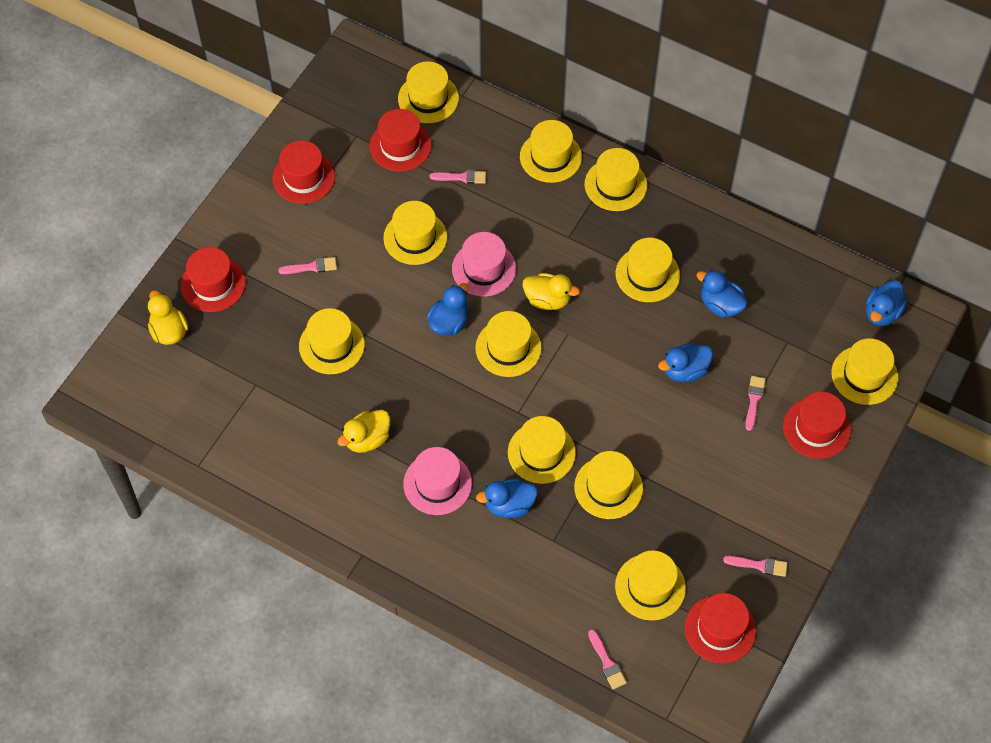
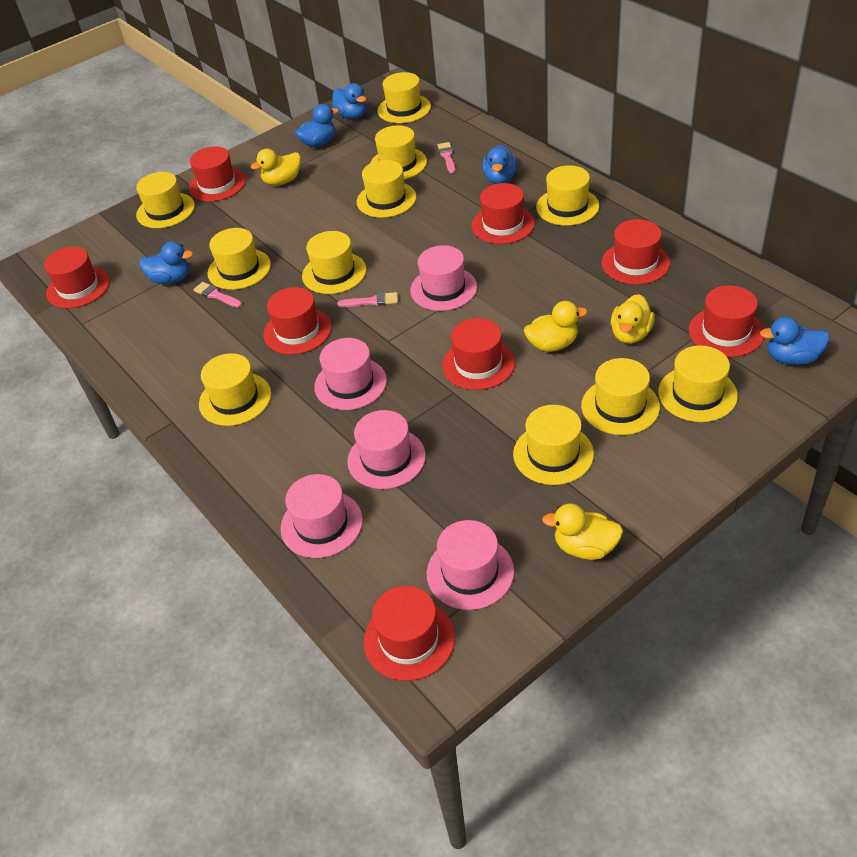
pink brush: [278,257,337,274] [430,170,486,184] [588,629,627,690] [723,556,788,577] [745,376,766,431] = 5 -> [193,282,242,308] [337,292,398,307] [438,142,456,173] = 3
pink hat: [403,447,472,515] [452,232,516,297] = 2 -> [281,474,363,558] [314,338,387,410] [347,410,426,489] [410,245,477,311] [427,520,514,610] = 5
red hat: [181,247,246,312] [272,141,335,204] [370,109,432,172] [685,593,756,664] [783,392,851,459] = 5 -> [44,247,110,308] [189,147,246,202] [263,287,332,355] [364,586,455,681] [442,318,515,390] [471,183,535,244] [601,219,670,285] [689,285,764,357] = 8
yellow duck: [148,290,188,345] [337,410,390,453] [523,273,580,310] = 3 -> [251,149,301,185] [524,301,588,352] [542,503,623,560] [611,294,655,344] = 4

